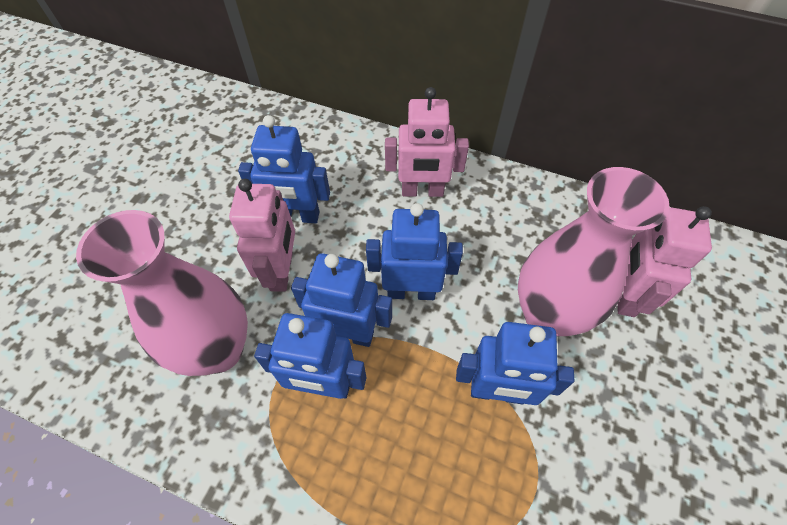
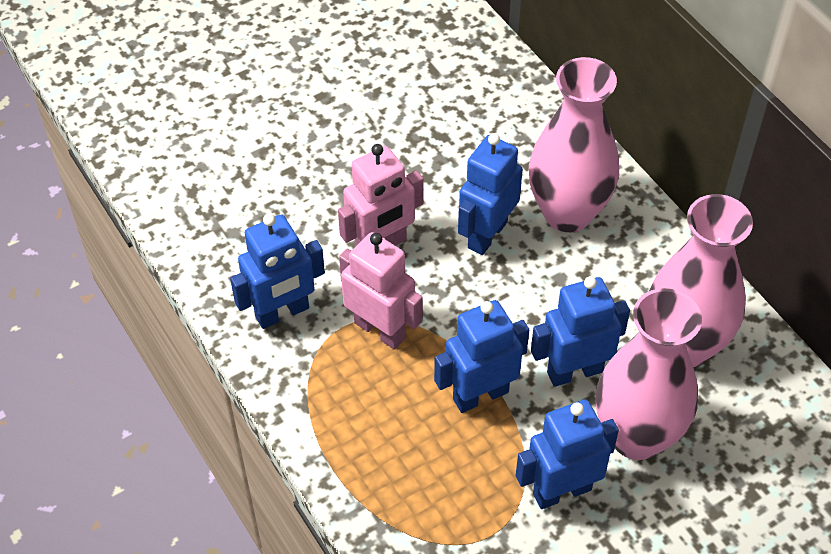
pink robot: [229,179,295,292] [385,87,469,197] [618,206,712,317] = 3 -> [338,144,423,247] [339,232,423,350] = 2
pink vase: [76,210,248,376] [518,167,670,337] = 2 -> [529,57,619,232] [596,288,702,460] [649,194,753,367] = 3

